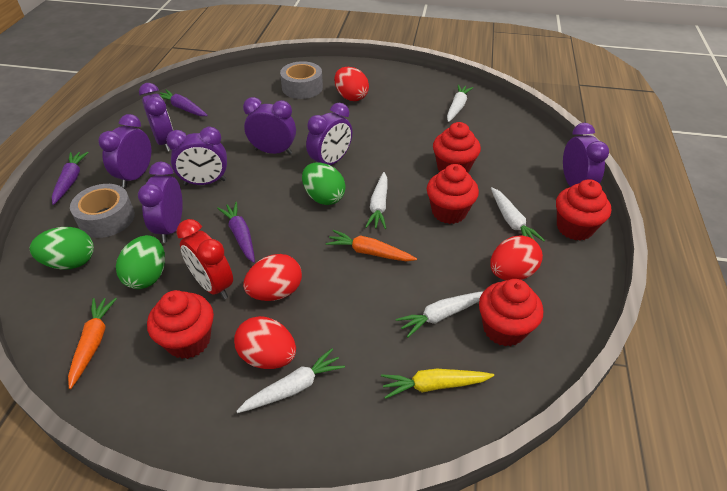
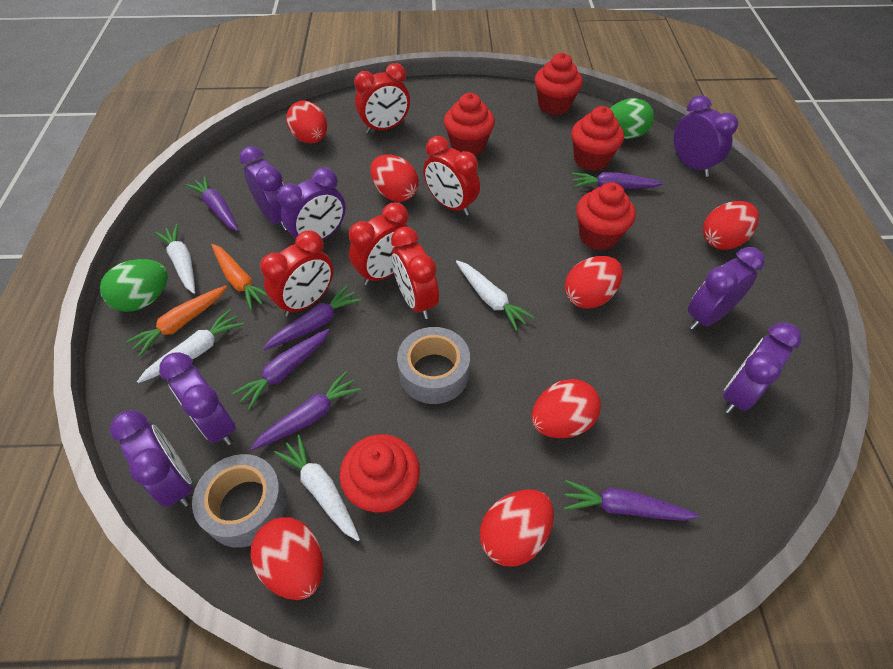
green egg: [30,227,94,270] [116,235,165,289] [302,162,346,205] = 3 -> [100,259,168,312] [610,98,654,139] = 2
purple carrot: [52,152,89,205] [160,89,208,116] [217,202,255,263] = 3 -> [186,176,239,231] [232,329,330,410] [250,371,361,451] [262,285,361,350] [564,480,699,521] [572,172,663,189] = 6
red clock: [176,219,233,299] = 1 -> [260,230,333,317] [349,202,410,285] [354,63,410,134] [391,227,439,319] [423,136,480,216] = 5
red egg: [234,316,296,369] [243,254,302,301] [334,67,369,101] [490,235,543,280] = 4 -> [251,517,323,600] [286,100,327,143] [370,154,418,202] [480,490,554,567] [531,379,601,438] [565,256,623,309] [703,201,759,250] = 7
white carrot: [236,348,345,413] [365,172,387,229] [396,291,484,338] [447,84,473,122] [491,187,545,241] = 5 -> [137,309,244,383] [155,224,195,294] [274,435,360,541] [456,260,535,331] = 4
yellow carrot: [381,369,494,399] = 1 -> none = 0

